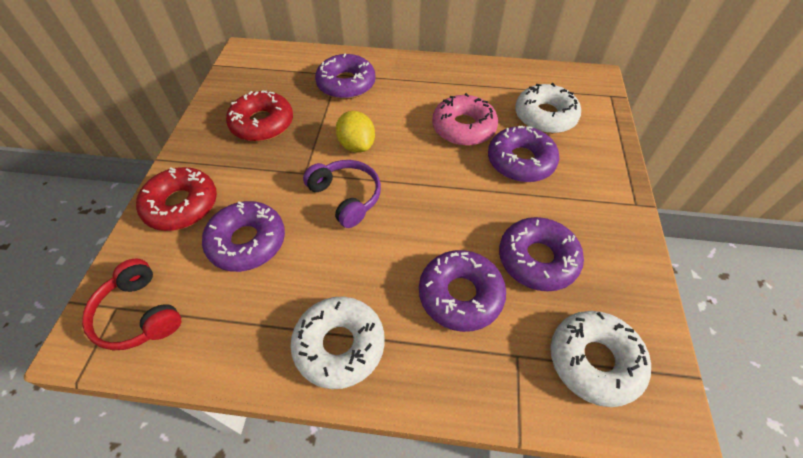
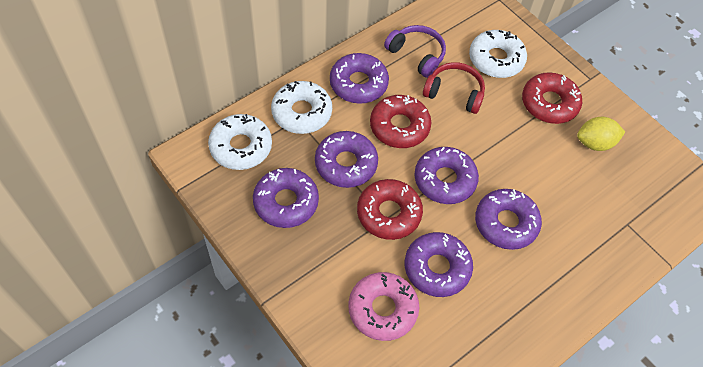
purple donut: [202,201,285,272] [315,54,376,99] [419,250,506,332] [488,126,559,182] [499,217,584,291] = 5 -> [253,168,319,228] [315,131,378,188] [330,53,389,104] [405,232,473,297] [415,147,479,204] [475,189,542,250] = 6
red donut: [136,167,217,231] [226,90,293,142] = 2 -> [357,179,423,240] [370,95,431,148] [522,72,582,124] = 3

